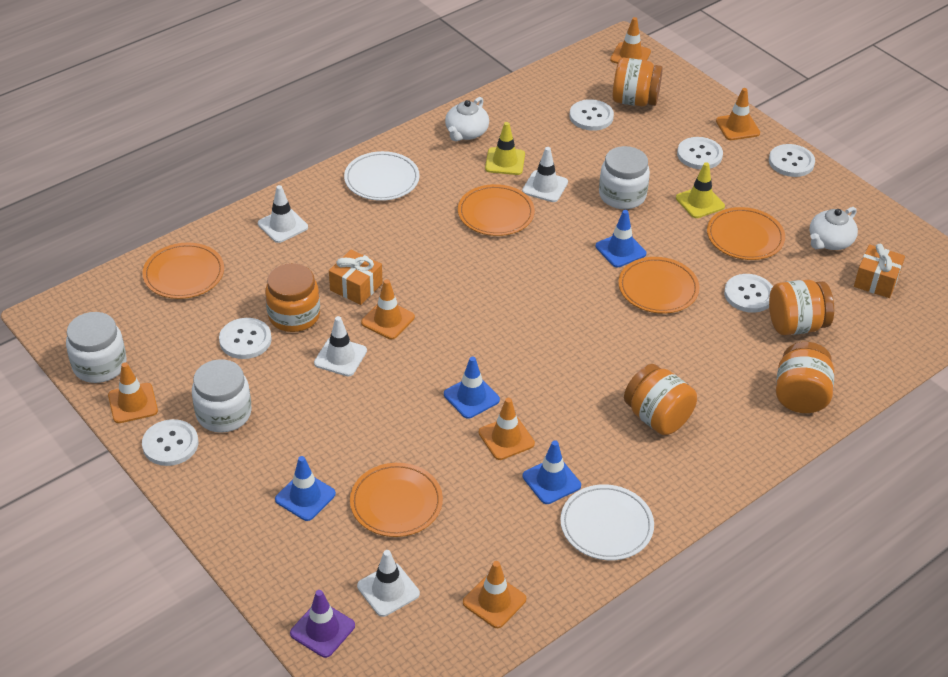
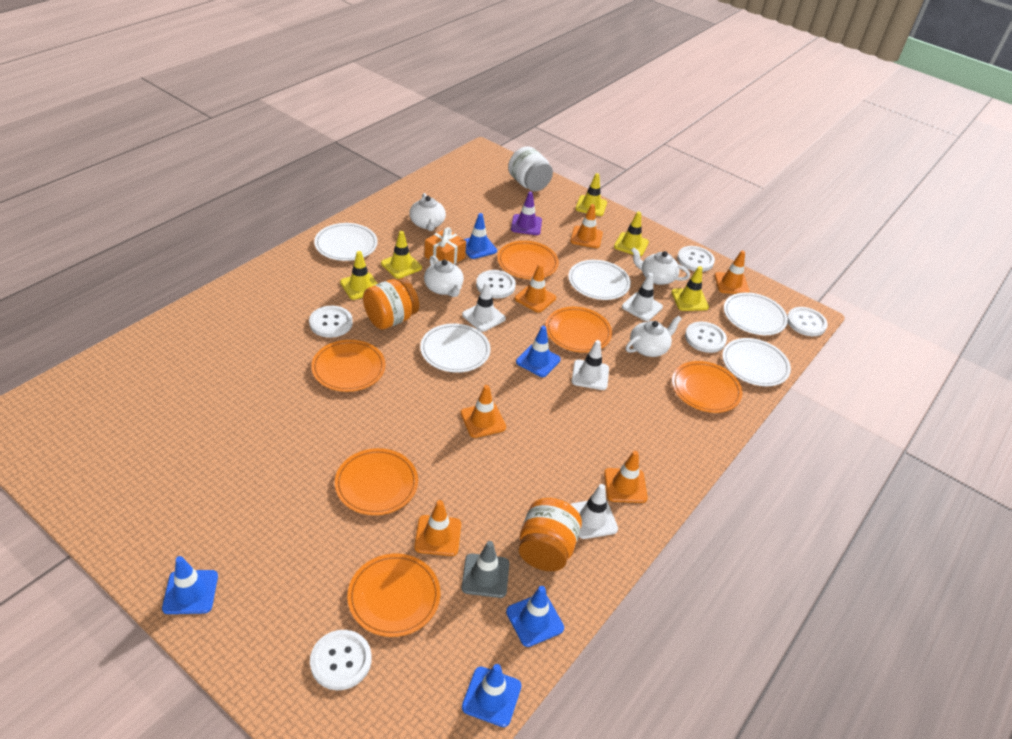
blue traffic cone: [275,456,336,521] [444,356,500,419] [523,440,581,504] [596,210,646,267] = 4 -> [162,556,218,614] [462,664,522,727] [464,213,497,259] [506,586,564,647] [516,326,561,377] = 5
grey traffic cone: none = 0 -> [461,541,509,598] = 1
orange gift: [329,250,383,305] [854,244,905,298] = 2 -> [425,227,466,264] = 1
orange jar: [265,263,320,332] [612,58,663,106] [624,364,697,435] [769,280,834,335] [776,342,834,413] = 5 -> [363,278,419,329] [518,498,582,571] = 2
orange plate: [142,243,224,299] [350,463,443,537] [458,184,535,236] [618,257,699,314] [707,207,785,260] = 5 -> [311,340,386,392] [335,448,418,515] [347,554,440,637] [497,241,559,279] [545,307,612,353] [672,361,742,413] = 6
white jar: [66,312,126,383] [192,359,252,433] [599,146,650,209] = 3 -> [508,146,553,191] = 1
white plate: [344,151,420,201] [560,484,654,560] = 2 -> [314,223,378,261] [420,323,491,373] [568,260,631,300] [722,338,791,386] [724,292,788,335] = 5
white teapot: [445,97,489,141] [810,207,858,250] = 2 -> [409,193,446,231] [424,256,464,297] [626,316,682,357] [631,248,690,285] = 4
yellow traffic cone: [485,122,525,175] [676,162,725,218] = 2 -> [340,251,378,300] [381,231,422,279] [575,173,607,216] [614,212,649,256] [671,266,709,311] = 5

